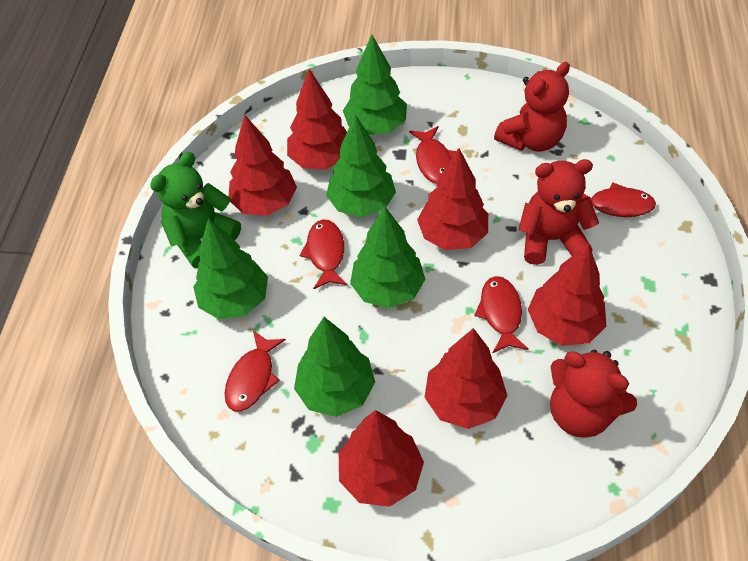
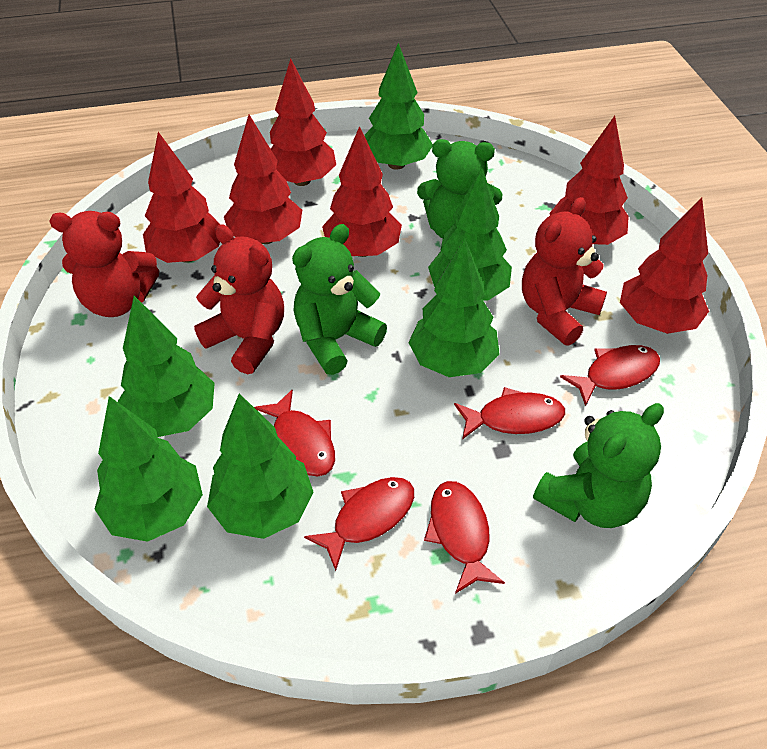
green teddy bear: [150,152,241,268] = 1 -> [292,224,387,375] [417,139,503,239] [533,403,664,528] = 3
green tree: [193,218,268,319] [294,317,375,417] [326,115,396,217] [343,34,407,135] [350,206,425,308] = 5 -> [94,396,203,542] [118,296,215,437] [207,394,314,539] [364,43,433,170] [408,239,500,377] [428,168,512,300] = 6

